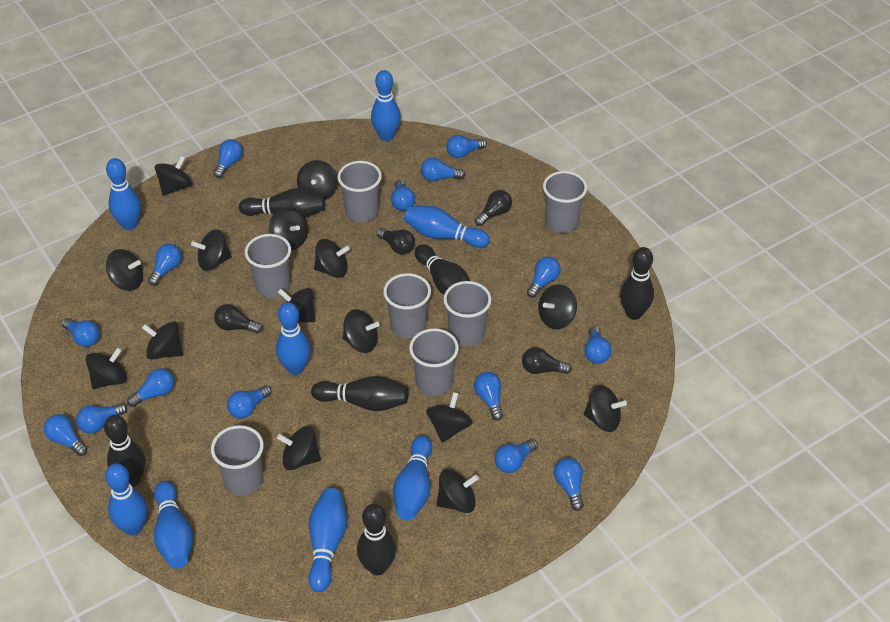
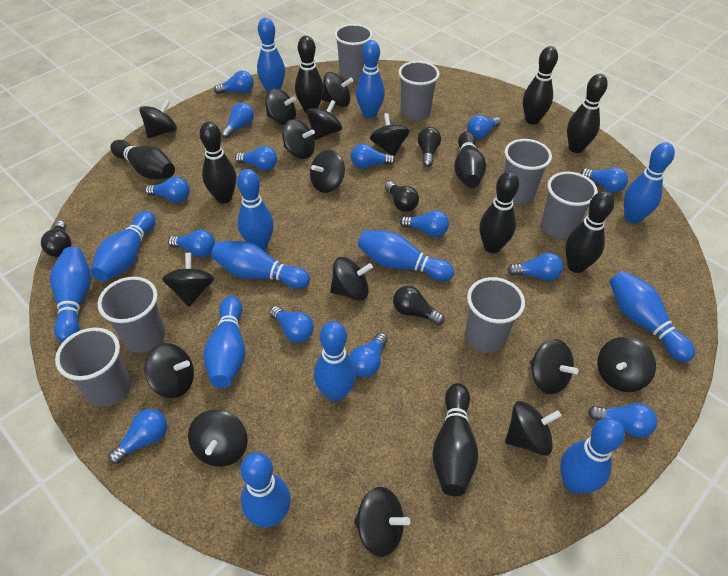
black bowling pin: [104,415,145,487] [239,188,325,218] [311,376,408,411] [357,504,396,575] [415,244,470,295] [620,247,654,320] = 6 -> [110,140,175,179] [200,122,236,203] [295,36,324,113] [432,383,478,496] [454,131,486,188] [479,171,519,253] [523,46,558,125] [565,191,614,273] [567,74,608,153] = 9
blue bowling pin: [105,463,148,535] [106,158,141,230] [154,481,193,568] [276,302,311,375] [308,488,347,592] [371,70,401,141] [393,435,432,520] [404,206,490,248] = 8 -> [50,247,91,343] [91,211,156,282] [204,296,245,388] [211,241,310,289] [237,169,274,250] [240,452,291,527] [257,18,285,92] [314,321,357,402] [356,40,385,118] [358,230,454,281] [560,418,625,494] [610,271,695,362] [624,142,675,224] = 13
blue light bulb: [44,414,87,456] [62,318,100,347] [76,403,127,433] [127,368,174,407] [148,244,182,286] [214,139,243,178] [227,385,272,419] [391,179,415,211] [421,158,465,181] [446,135,487,158] [474,372,503,421] [494,439,538,473] [527,257,561,298] [554,458,584,511] [584,326,612,364] = 15 -> [108,409,167,464] [145,177,190,203] [168,230,215,257] [214,71,254,94] [221,103,254,138] [235,146,277,171] [269,306,314,343] [350,333,388,377] [351,144,395,169] [400,210,449,237] [467,115,501,139] [508,253,563,281] [581,168,628,193] [588,403,657,438] = 14

